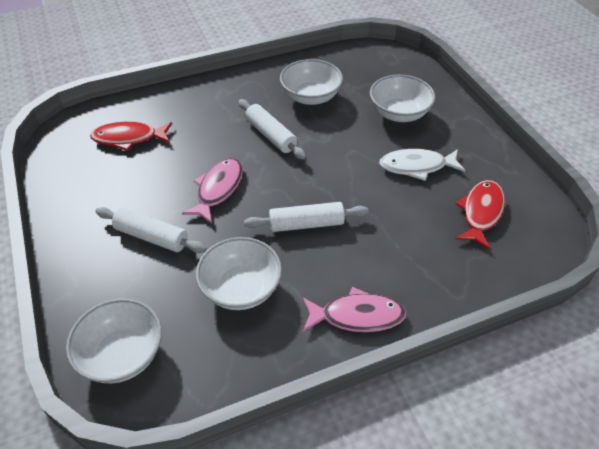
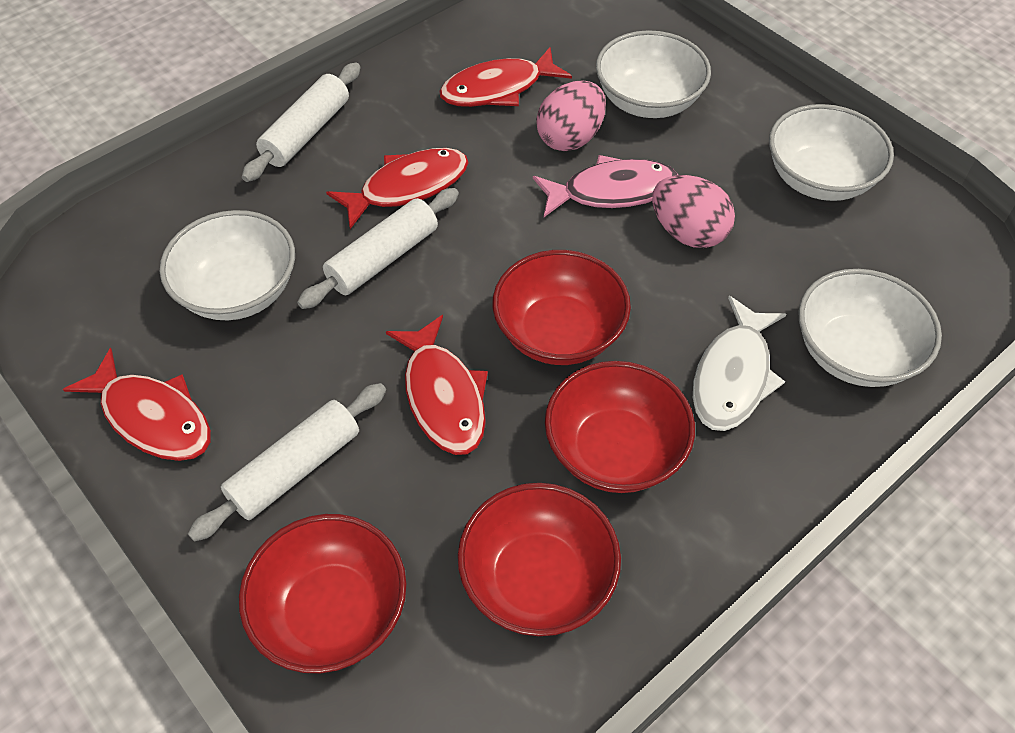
pink egg: none = 0 -> [536,80,606,151] [652,175,735,248] = 2
pink fish: [182,158,243,224] [302,287,407,332] = 2 -> [533,155,678,217] = 1
red bowl: none = 0 -> [239,514,407,673] [458,483,621,636] [493,250,631,365] [545,361,695,493] = 4
red fish: [90,122,172,151] [455,180,505,250] = 2 -> [63,348,211,461] [326,148,469,229] [386,315,488,455] [439,47,572,107] = 4

